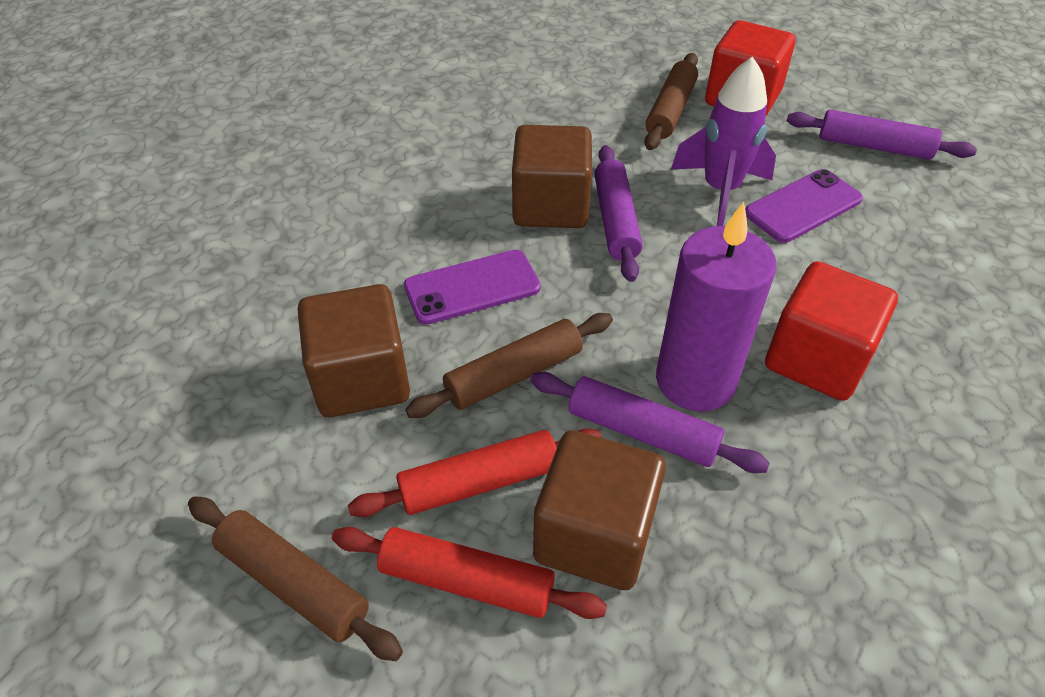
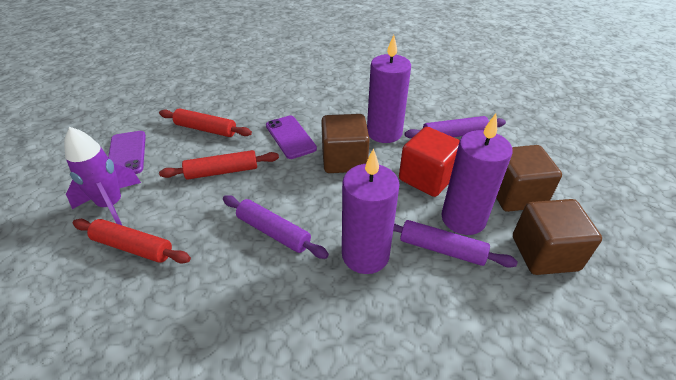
brown rolling pin: [188,496,403,661] [405,313,613,418] [644,53,698,150] = 3 -> none = 0
purple candle: [656,202,777,411] = 1 -> [342,148,399,274] [367,35,411,143] [442,114,513,235] = 3
red cube: [705,20,796,116] [765,261,898,401] = 2 -> [399,127,460,197] = 1
red rolling pin: [332,527,607,619] [348,428,602,517] = 2 -> [72,219,191,264] [159,108,252,137] [159,150,279,180] = 3

